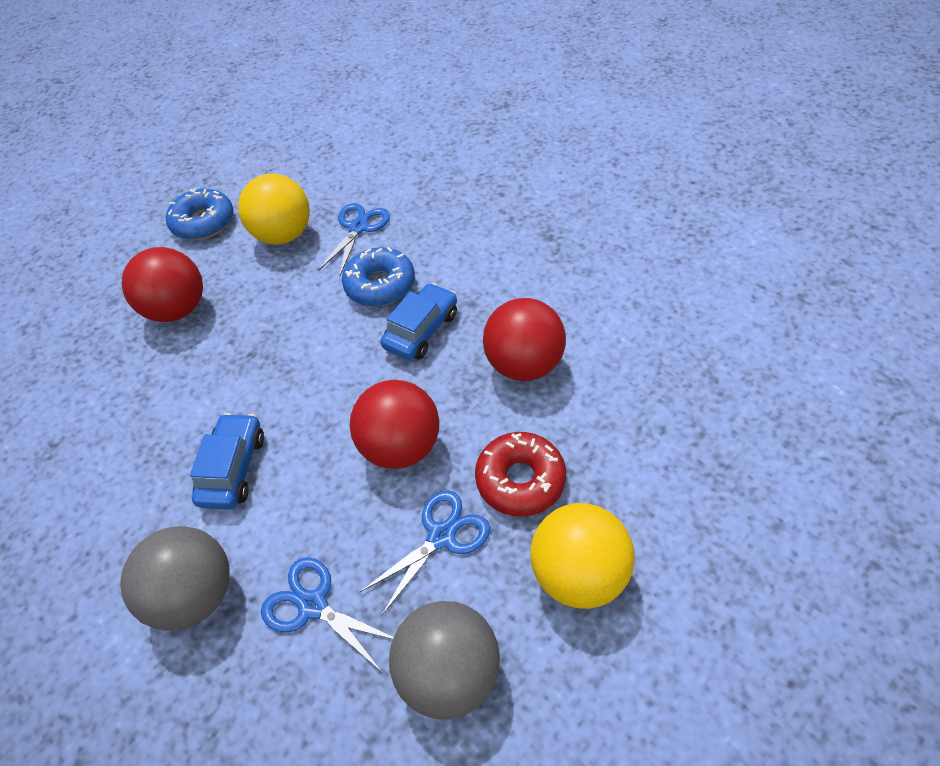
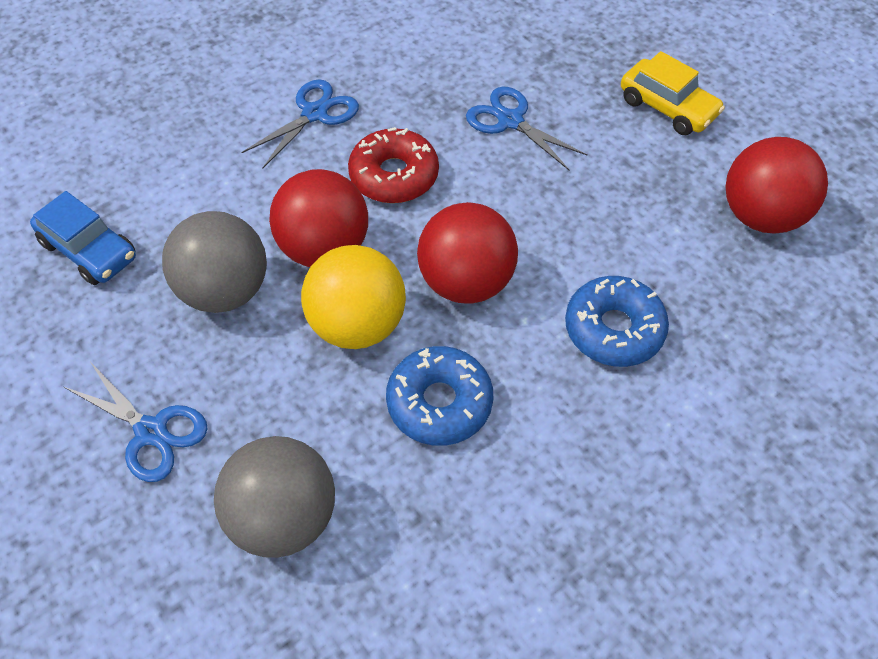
blue car: [190,413,264,509] [380,283,457,360] = 2 -> [30,191,136,285] = 1
yellow ball: [238,174,310,245] [531,503,635,609] = 2 -> [301,245,406,349] = 1
yellow car: none = 0 -> [621,51,725,135] = 1

